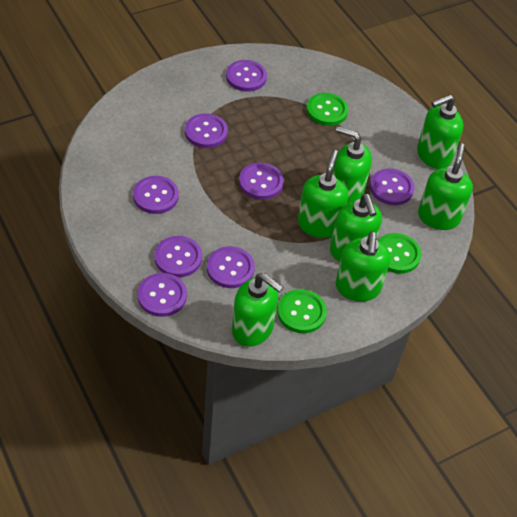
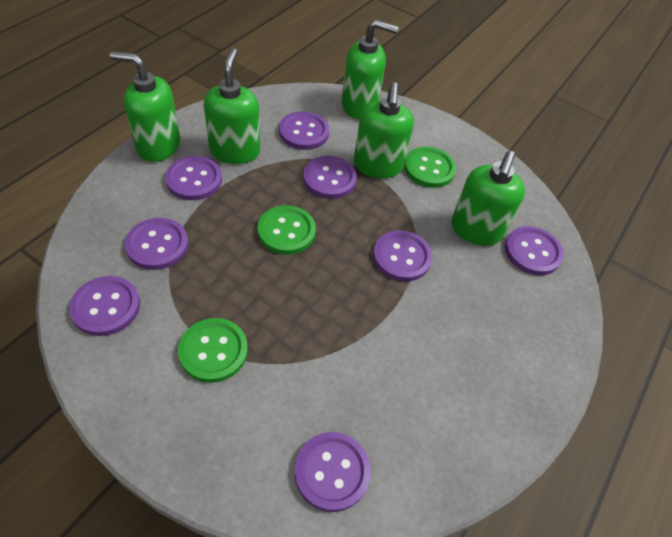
green soap dispenser: [232,273,283,347] [298,150,348,238] [330,194,382,262] [333,126,372,204] [335,231,390,302] [417,95,463,169] [418,143,473,230] = 7 -> [110,51,180,162] [204,48,260,164] [342,20,399,119] [354,82,414,178] [451,151,525,246] = 5

